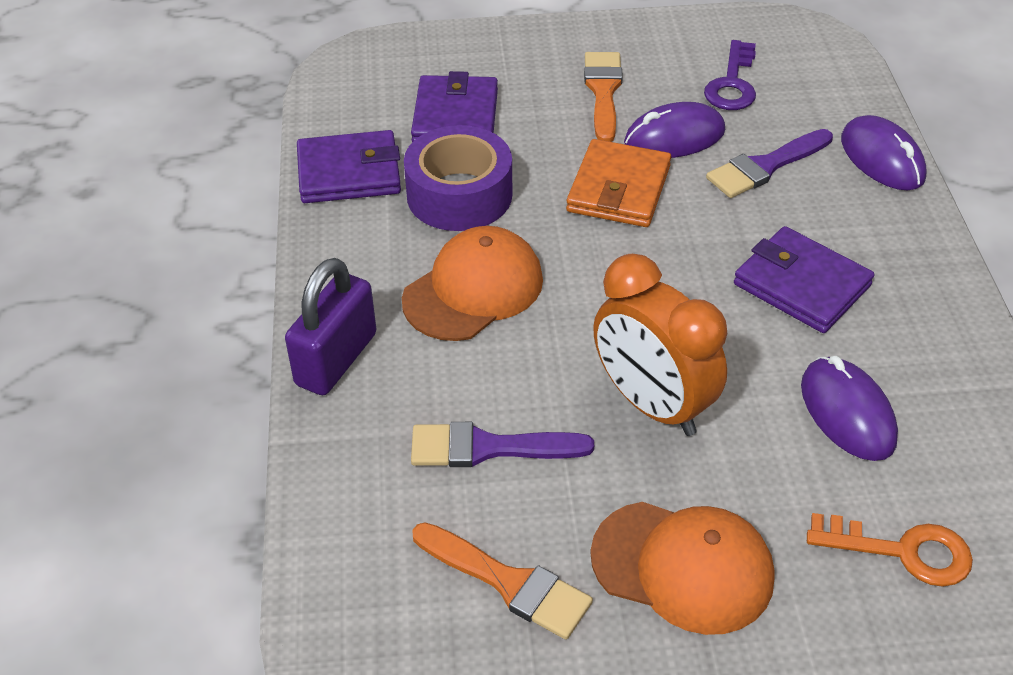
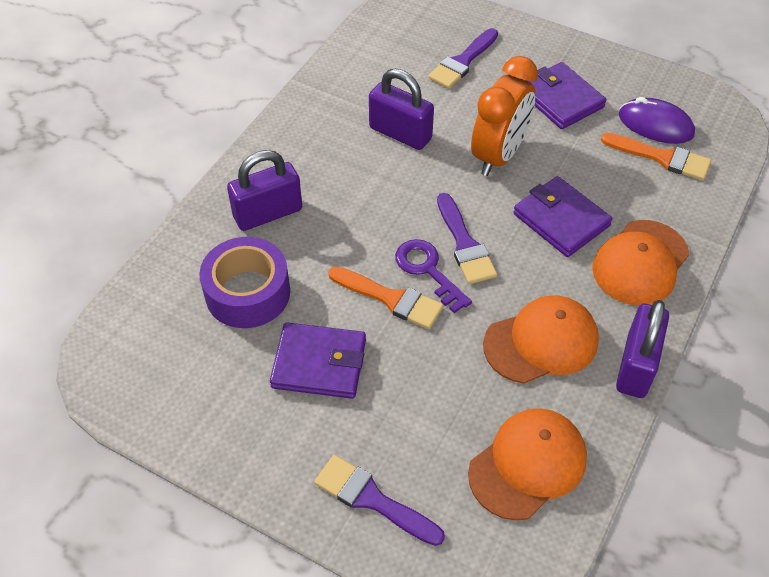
orange cap: [402,226,543,341] [590,502,774,635] = 2 -> [468,408,587,521] [483,295,599,384] [592,220,690,306] = 3
orange key: [807,513,973,587] = 1 -> none = 0
orange wallet: [566,139,671,227] = 1 -> none = 0
purple brush: [411,422,594,467] [706,129,833,198] = 2 -> [314,455,445,546] [428,28,498,88] [437,193,497,284] = 3
purple mouse: [624,102,725,158] [801,356,898,461] [841,115,927,190] = 3 -> [619,97,695,144] = 1
purple padlock: [285,258,376,395] = 1 -> [227,150,302,231] [369,69,434,150] [616,300,669,398] = 3

